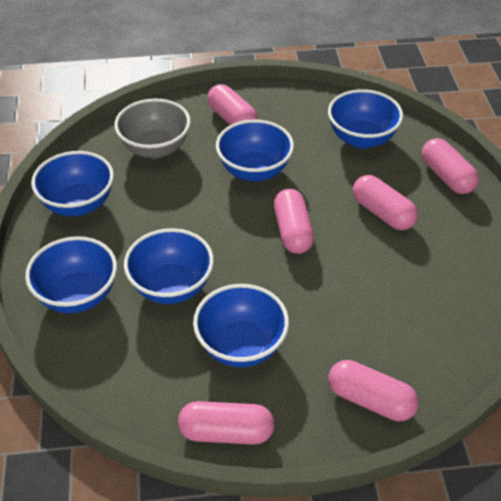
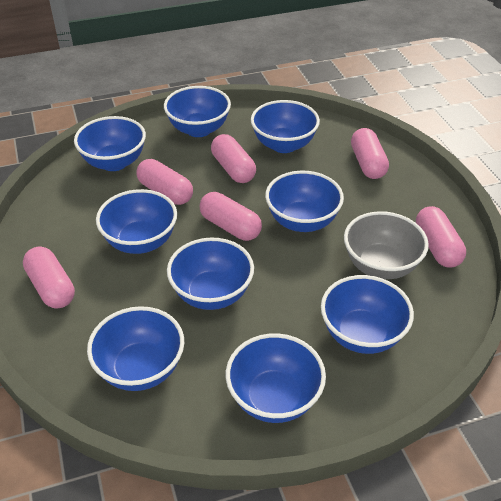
blue bowl: [25,236,117,313] [31,151,114,216] [124,228,214,304] [193,284,289,367] [216,119,294,181] [328,89,403,149] = 6 -> [74,116,146,171] [87,306,184,391] [96,189,177,254] [164,86,231,137] [167,237,254,310] [226,333,326,423] [251,100,320,153] [265,171,344,232] [321,275,414,354] = 9

